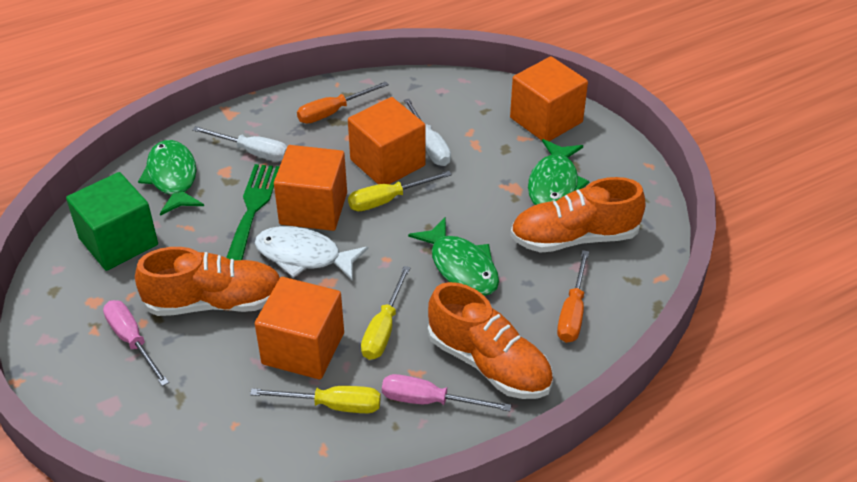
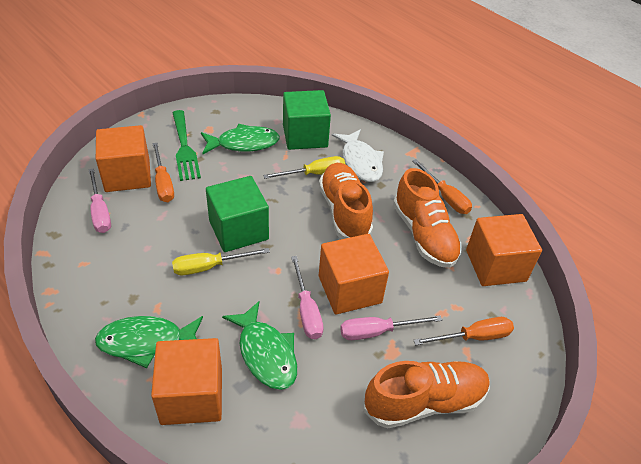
green cube: [66,172,158,271] = 1 -> [206,176,269,252] [283,90,331,150] = 2
orange screwdriver: [297,82,389,124] [557,250,589,343] = 2 -> [152,143,174,202] [412,159,472,214] [414,317,514,345] = 3
pink screwdriver: [103,300,169,386] [382,374,511,411] = 2 -> [88,168,111,233] [291,256,323,339] [340,315,442,340] = 3
white screwdriver: [192,126,287,162] [404,99,451,166] = 2 -> none = 0
yellow screwdriver: [250,386,381,413] [348,171,452,211] [361,266,411,360] = 3 -> [172,248,270,275] [263,156,345,179] = 2

